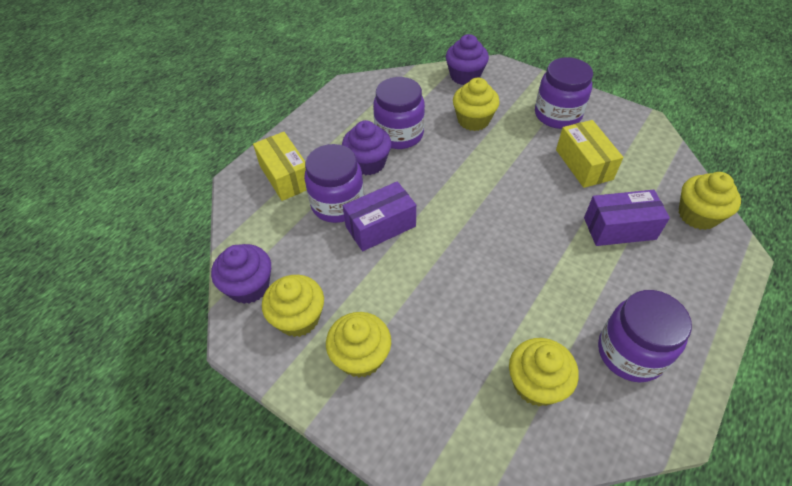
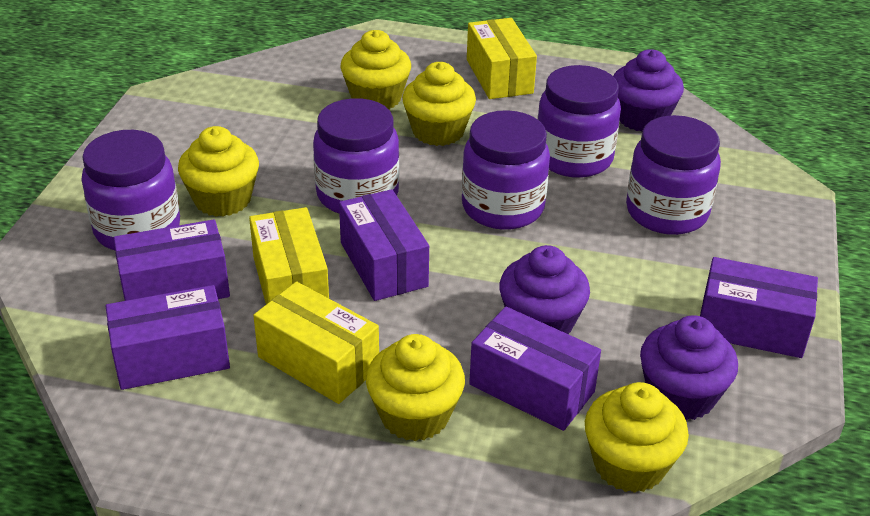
purple box: [343,181,416,251] [584,190,670,246] = 2 -> [106,285,230,390] [114,220,230,301] [339,189,429,301] [469,306,601,431] [700,257,818,358] = 5
purple jar: [304,144,364,223] [373,77,425,149] [535,57,593,129] [598,290,692,382] = 4 -> [82,130,180,250] [313,98,399,213] [462,110,550,230] [537,65,621,178] [626,115,721,235] = 5
yellow box: [253,132,307,201] [556,120,623,188] = 2 -> [249,207,329,304] [253,281,379,404] [467,18,537,99] = 3

